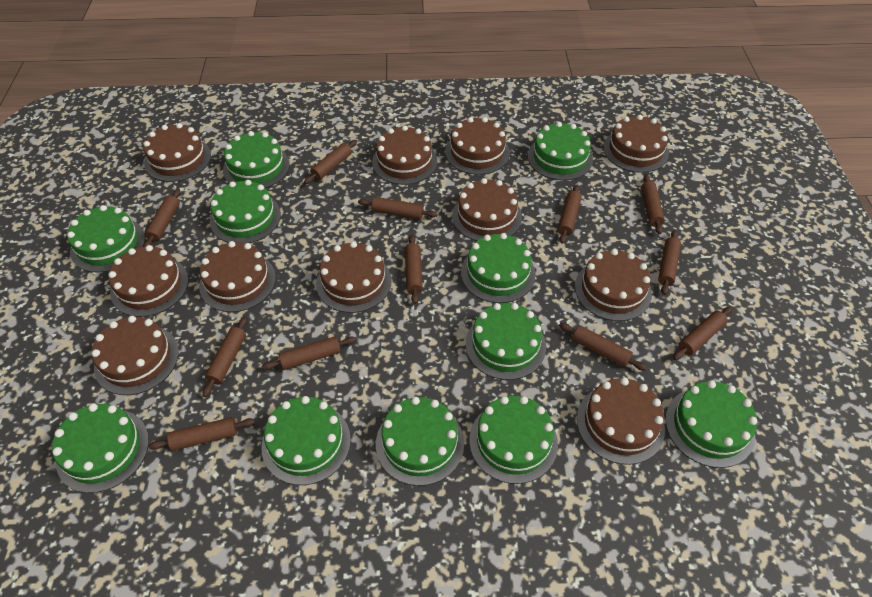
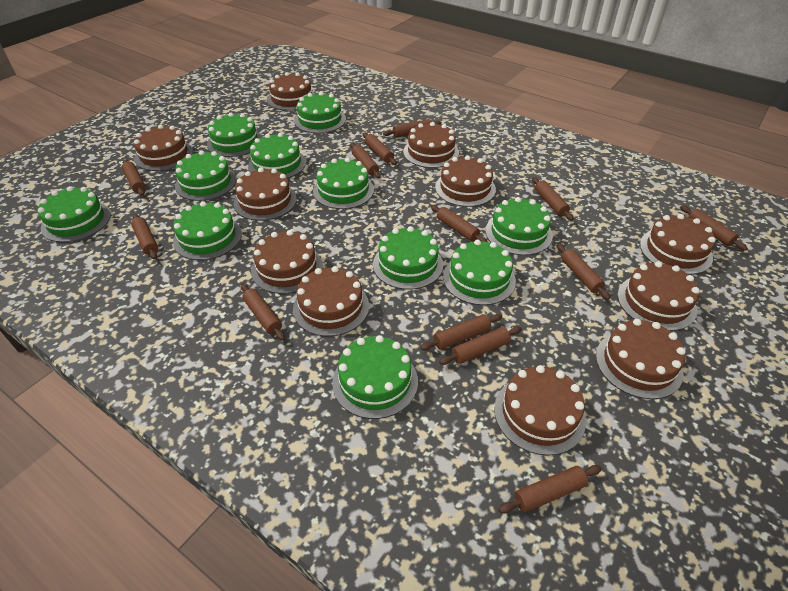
brown rolling pin: [144,189,181,247] [148,417,255,451] [203,316,247,397] [262,336,356,370] [304,140,357,184] [358,197,438,219] [405,235,423,304] [558,185,582,243] [559,323,647,371] [641,174,665,234] [658,230,681,295] [673,306,732,360] = 12 -> [122,160,146,196] [131,214,158,260] [241,284,285,341] [351,143,381,178] [363,132,397,165] [383,119,442,138] [421,314,502,351] [430,205,487,242] [439,326,522,365] [499,465,602,513] [532,177,573,221] [557,244,610,300] [680,205,748,251] = 13

